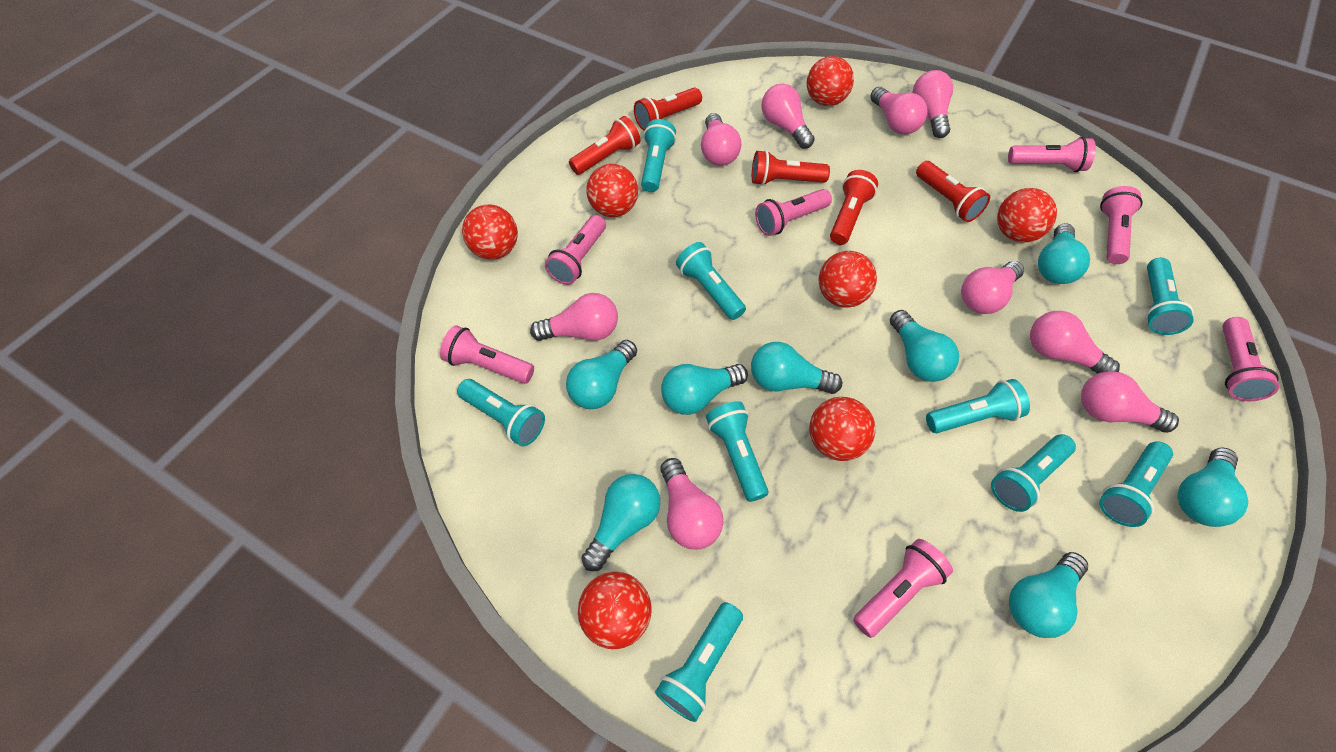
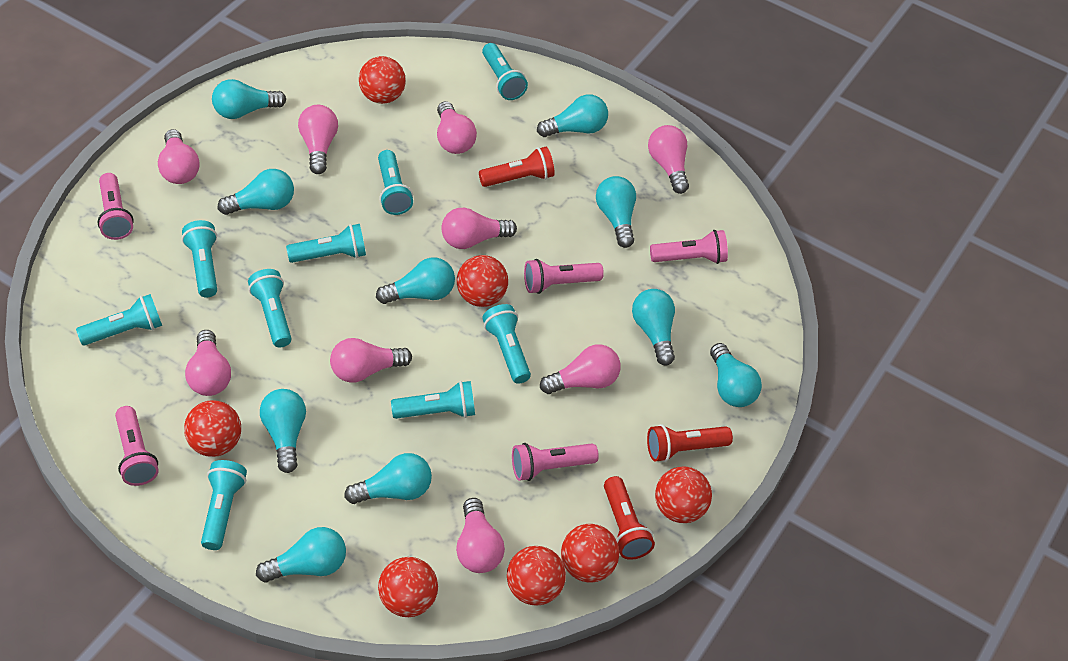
pink flashlight: [440,325,534,384] [545,215,606,285] [755,189,832,236] [853,539,953,638] [1008,137,1096,172] [1100,186,1143,264] [1222,317,1279,401] = 7 -> [98,173,134,240] [115,406,159,486] [512,443,599,481] [524,259,604,294] [650,230,728,264] = 5
red flashlight: [569,116,640,175] [634,88,702,131] [752,150,830,186] [830,170,878,245] [916,161,990,222] = 5 -> [479,147,555,187] [604,476,655,560] [647,424,733,462] = 3
turquoise light bulb: [566,340,637,409] [581,474,660,571] [661,364,748,415] [751,342,842,394] [890,310,959,382] [1009,552,1088,638] [1038,223,1090,284] [1177,447,1248,527] = 8 -> [212,79,286,119] [218,169,294,215] [256,527,346,582] [260,389,306,473] [344,453,432,504] [376,258,455,304] [537,95,608,137] [596,176,636,248] [632,289,675,365] [710,343,762,407] = 10

